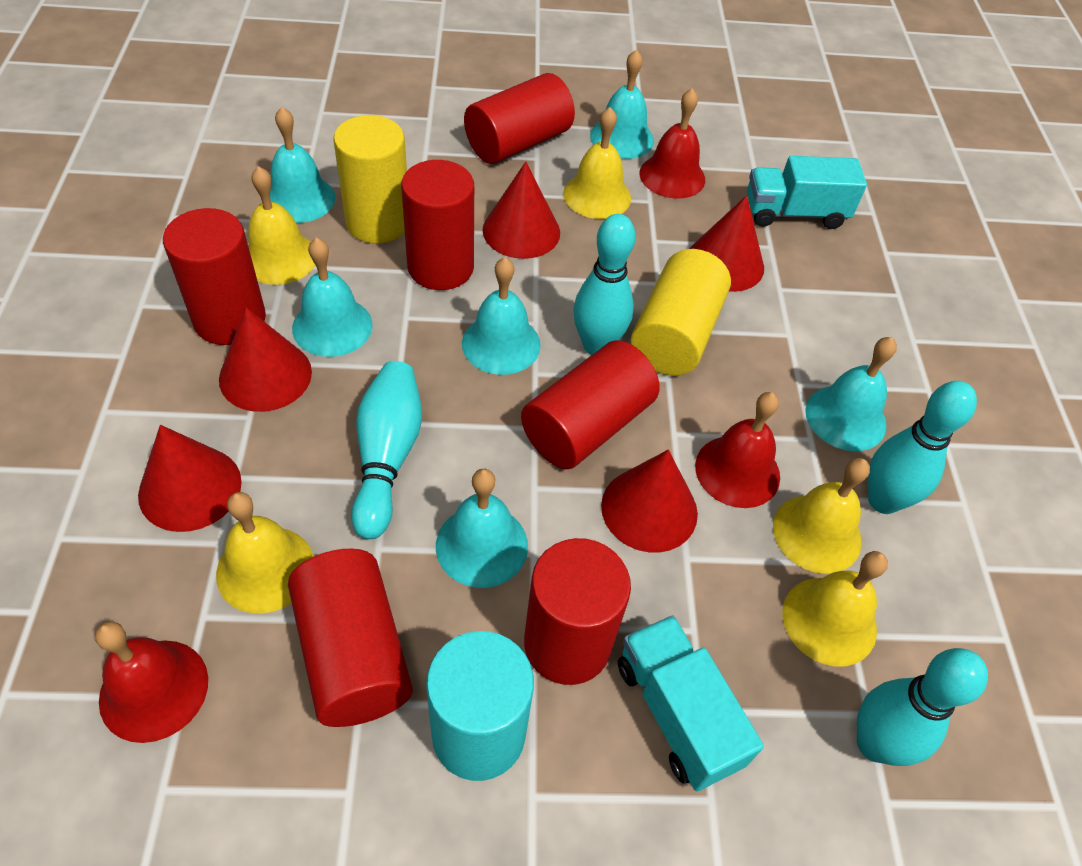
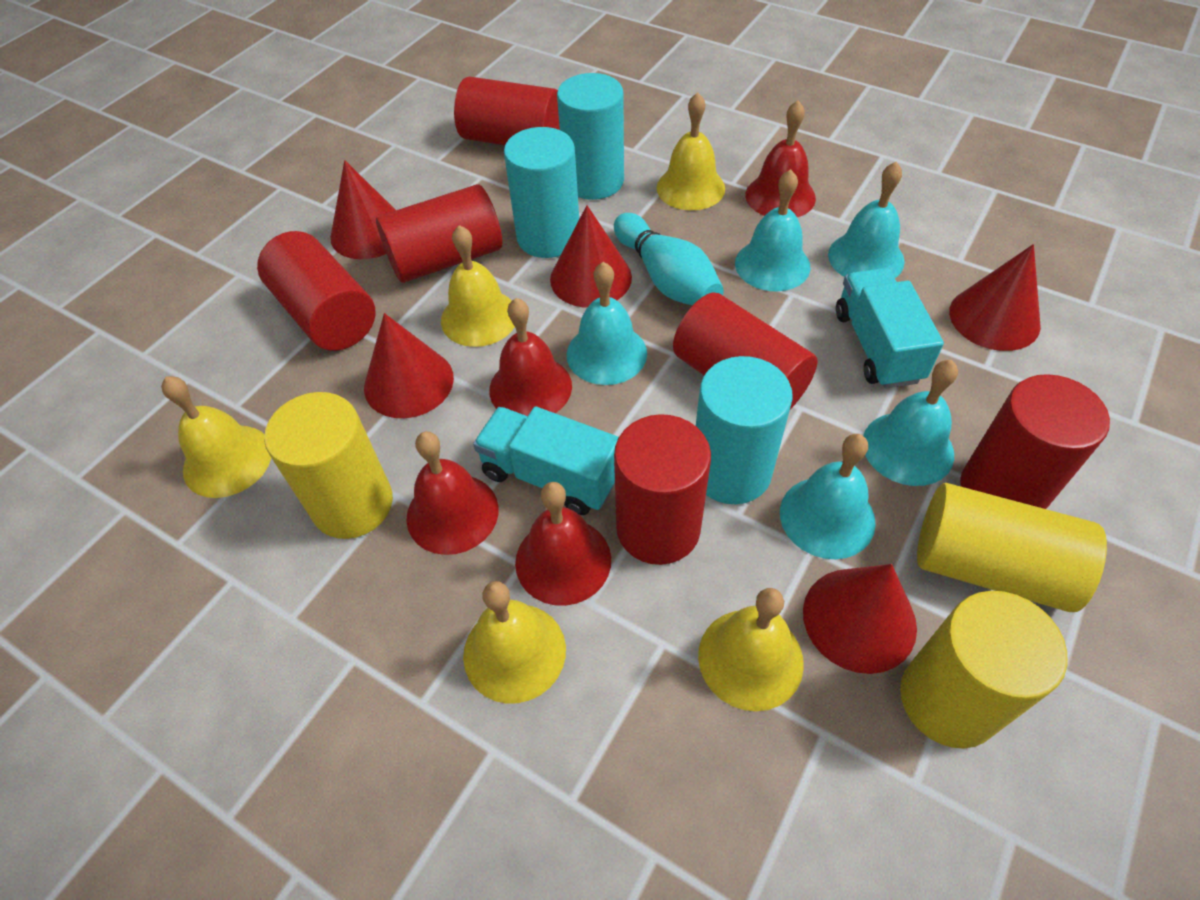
red bell: [95,622,208,743] [640,88,705,199] [695,392,780,508] = 3 -> [406,432,499,555] [489,298,572,417] [515,482,611,606] [745,100,816,217] = 4
turquoise bell: [270,107,336,223] [292,237,372,357] [436,469,528,588] [462,257,541,375] [590,49,654,159] [805,337,897,451] = 6 -> [567,262,647,385] [735,169,810,292] [780,434,876,559] [828,162,905,278] [863,360,958,486] = 5
turquoise bowling pin: [351,361,422,539] [573,214,636,355] [857,648,988,766] [868,381,977,514] = 4 -> [614,213,724,306] = 1
turquoise cylinder: [426,631,534,781] = 1 -> [504,127,579,258] [557,73,624,200] [696,356,793,504] = 3
yellow cylinder: [333,115,407,243] [631,249,731,376] = 2 -> [264,392,393,539] [900,591,1067,749] [917,483,1107,612] = 3

